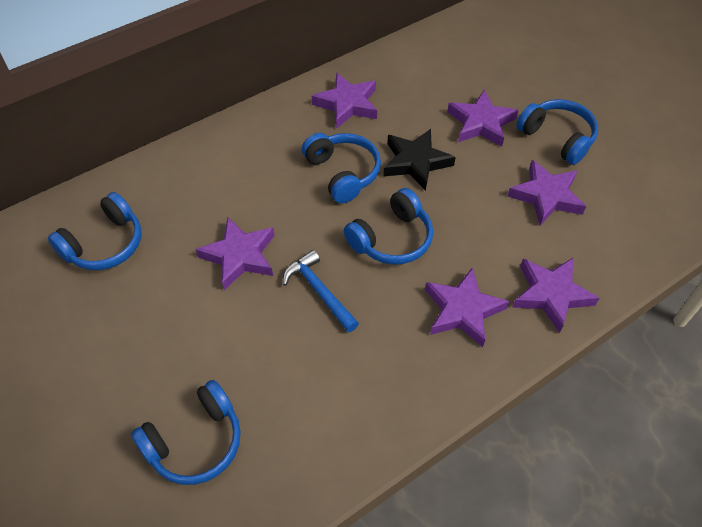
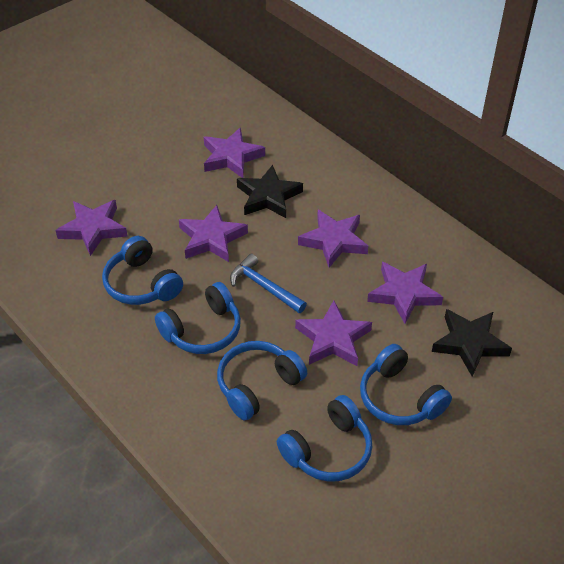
black star: [383,129,456,191] = 1 -> [237,165,303,218] [432,309,512,377] = 2

